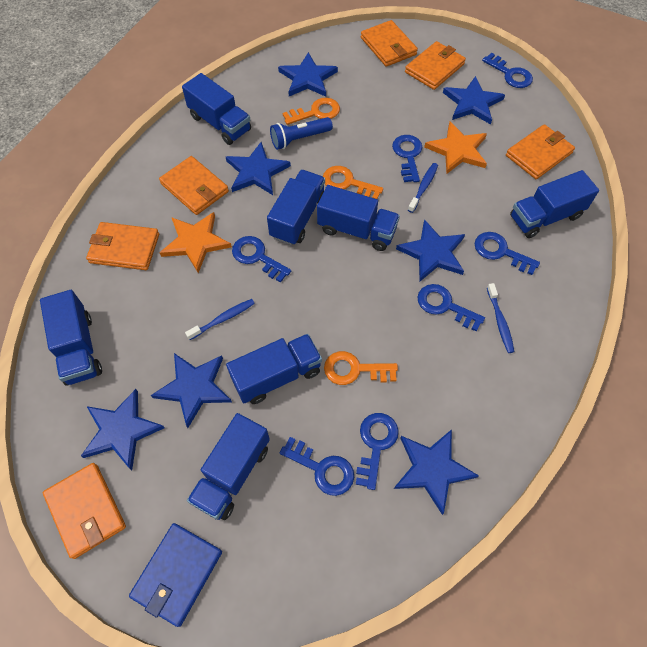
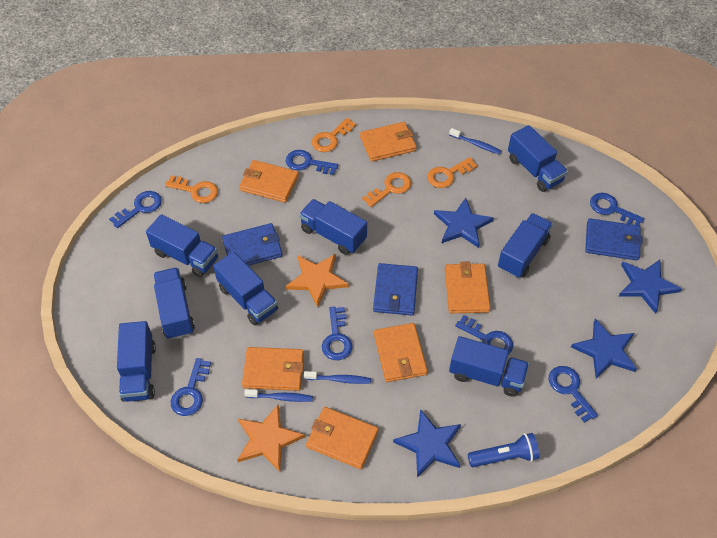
blue star: [81,389,165,470] [151,353,232,428] [226,142,291,195] [278,52,338,97] [394,429,479,515] [396,219,465,281] [443,76,505,125] = 7 -> [393,409,461,478] [434,198,494,248] [571,319,637,379] [619,260,682,314] = 4
blue truck: [40,290,102,386] [182,73,251,145] [187,413,270,520] [226,334,322,404] [267,170,325,245] [317,185,400,251] [510,170,599,238] = 7 -> [117,321,156,402] [146,214,218,277] [153,267,195,339] [213,252,278,325] [299,199,367,255] [449,336,529,397] [498,213,553,278] [508,125,568,192] = 8
blue wallet: [129,523,222,627] = 1 -> [222,223,283,266] [373,263,418,315] [585,218,642,260] = 3
orange key: [283,98,340,125] [323,166,383,199] [324,351,398,385] = 3 -> [165,175,218,203] [312,118,356,152] [362,172,411,207] [427,157,478,188] = 4

